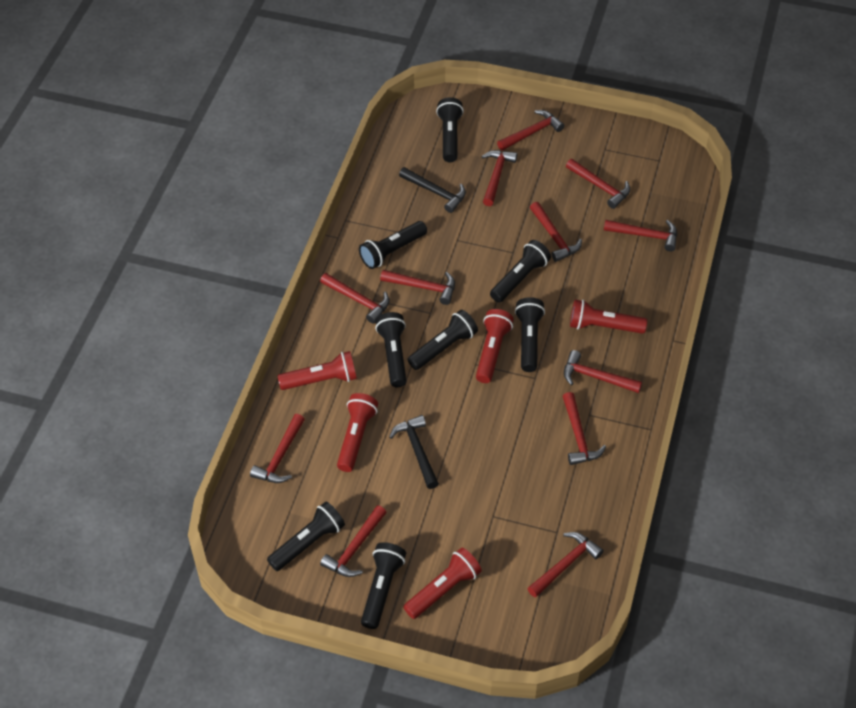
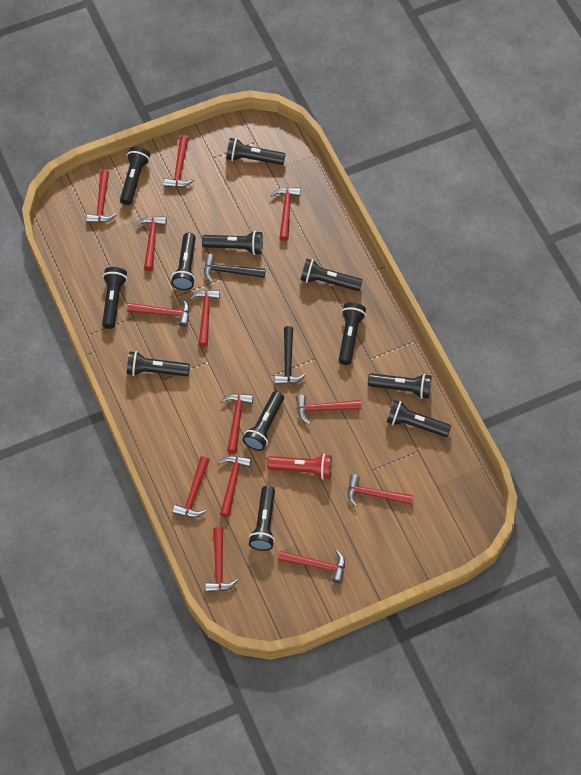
black flashlight: [267,502,345,571] [359,221,427,269] [361,542,406,629] [375,312,407,387] [407,310,478,370] [436,97,464,162] [490,240,551,303] [515,297,545,372] = 8 -> [102,267,127,329] [120,147,150,205] [127,351,190,376] [171,233,196,290] [202,231,263,255] [226,138,285,165] [243,391,284,451] [248,486,275,551] [301,259,362,291] [339,303,366,365] [368,373,431,399] [387,400,451,437] = 12
red flashlight: [278,351,357,390] [337,393,378,472] [403,548,482,619] [476,309,514,383] [570,299,647,334] = 5 -> [267,454,332,479] = 1
red hammer: [250,414,305,483] [320,273,390,324] [320,505,387,577] [380,270,455,305] [481,150,517,206] [497,110,564,151] [527,532,604,598] [530,202,582,262] [562,392,606,465] [564,350,642,393] [566,159,630,209] [604,220,677,252] = 12 -> [86,170,117,223] [127,298,190,327] [136,216,167,271] [164,136,194,188] [172,456,209,518] [189,290,220,347] [205,527,238,593] [218,456,252,518] [221,394,253,454] [271,187,301,241] [278,550,345,583] [296,395,361,424] [348,475,414,507] = 13

